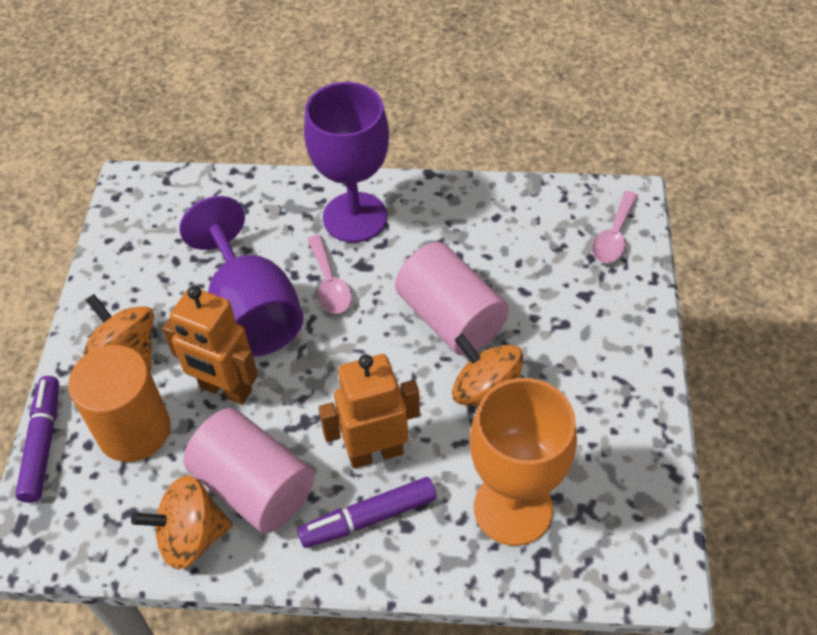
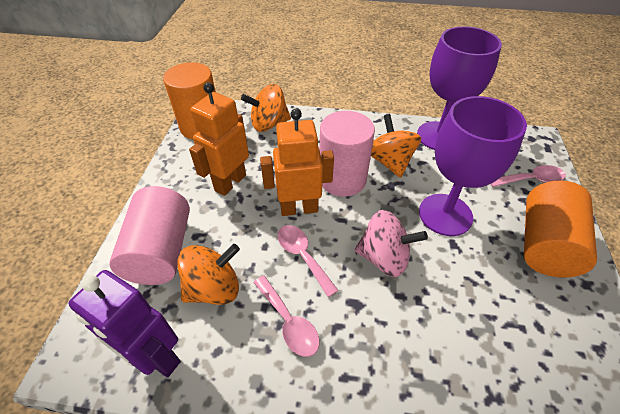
orange cylinder: [68,345,170,462] = 1 -> [163,62,216,139] [524,181,597,278] = 2
orange goblet: [470,378,577,546] = 1 -> none = 0
pink spinning top: none = 0 -> [355,210,428,277] = 1
pink spoon: [308,235,352,314] [592,191,638,263] = 2 -> [253,276,320,357] [277,225,339,297] [490,165,566,187] = 3
purple marker: [15,376,59,503] [297,477,437,548] = 2 -> none = 0
purple robot: none = 0 -> [69,270,181,377] = 1

